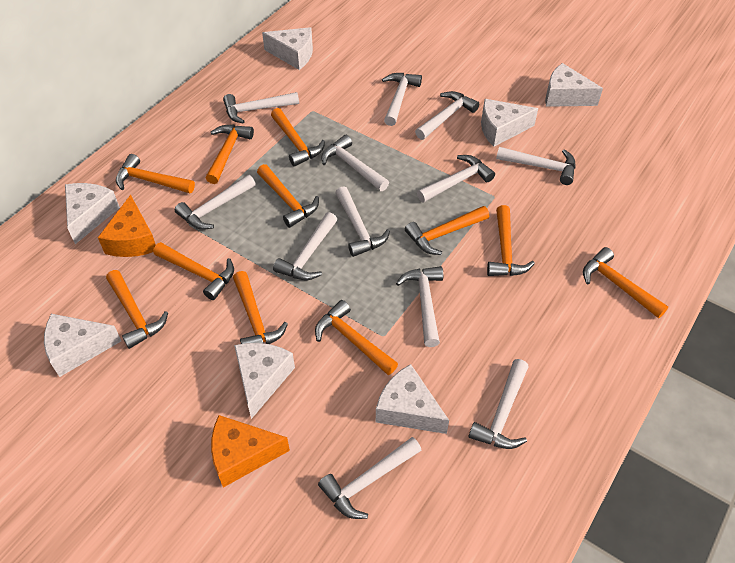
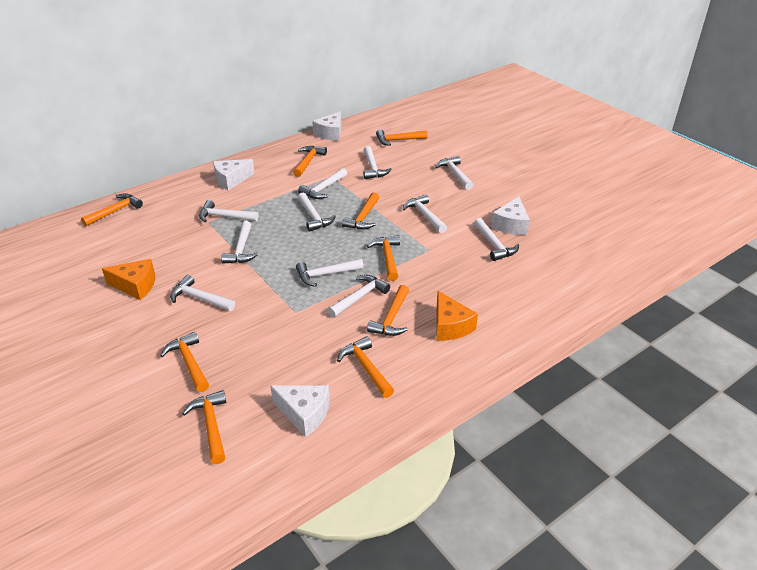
orange hammer: [106,270,168,349] [116,154,195,193] [153,242,234,300] [206,125,254,184] [233,271,288,344] [257,164,319,228] [271,108,325,167] [315,300,398,375] [405,206,489,255] [487,205,535,276] [583,247,668,318] = 11 -> [81,193,143,226] [160,332,209,392] [182,390,226,464] [293,146,327,177] [337,336,394,398] [342,192,379,230] [367,235,400,281] [367,285,409,336] [376,129,428,146] = 9
white cheese: [44,314,121,377] [65,183,120,244] [234,343,295,419] [262,27,313,70] [376,364,449,434] [481,99,538,147] [545,63,603,107] = 7 -> [213,159,255,190] [270,385,330,437] [312,111,342,141] [491,196,530,235] = 4
white hammer: [175,175,256,230] [223,92,299,123] [273,212,338,280] [318,437,422,519] [321,135,389,191] [335,186,390,257] [382,73,422,126] [396,266,443,347] [415,91,479,140] [417,155,495,203] [468,359,529,449] [496,147,576,185] = 12 -> [170,275,235,311] [199,200,258,222] [221,221,258,264] [296,259,364,287] [298,168,347,199] [298,193,336,232] [328,275,390,318] [363,146,392,179] [403,194,447,233] [435,156,473,190] [474,218,519,261] = 11

